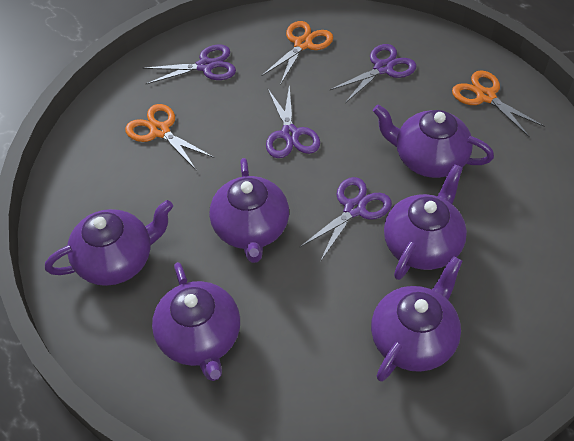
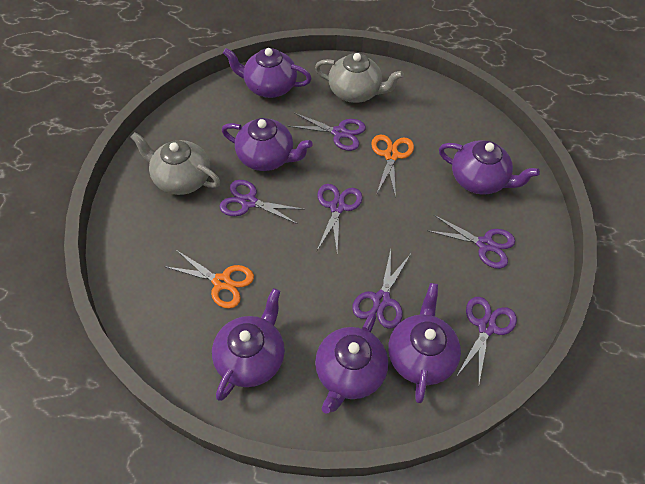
grey teapot: none = 0 -> [131,132,220,195] [315,53,404,103] = 2
orange scissors: [125,104,214,171] [262,21,333,83] [452,71,545,138] = 3 -> [164,250,254,309] [371,135,414,198] = 2
purple scissors: [142,44,236,84] [266,84,320,158] [299,177,392,262] [330,44,417,103] = 4 -> [220,180,305,224] [288,113,366,151] [317,184,363,251] [352,250,410,329] [427,215,515,269] [456,297,517,385] = 6

